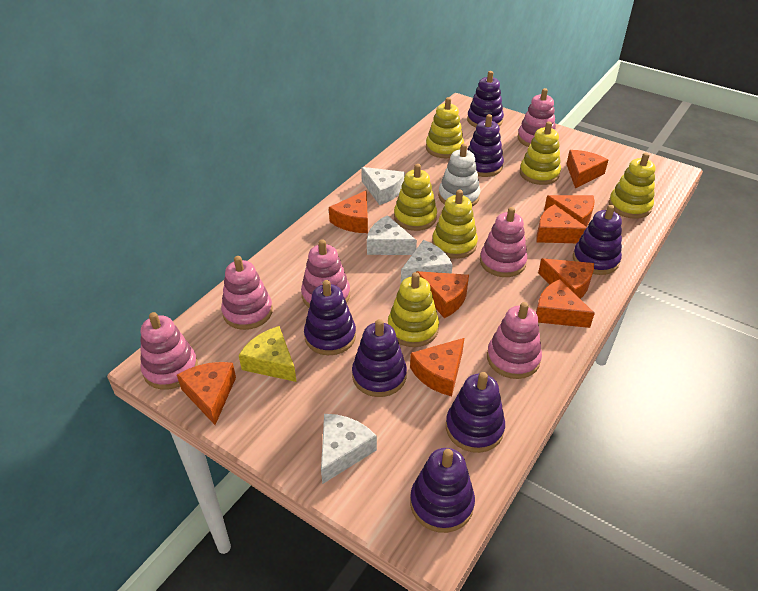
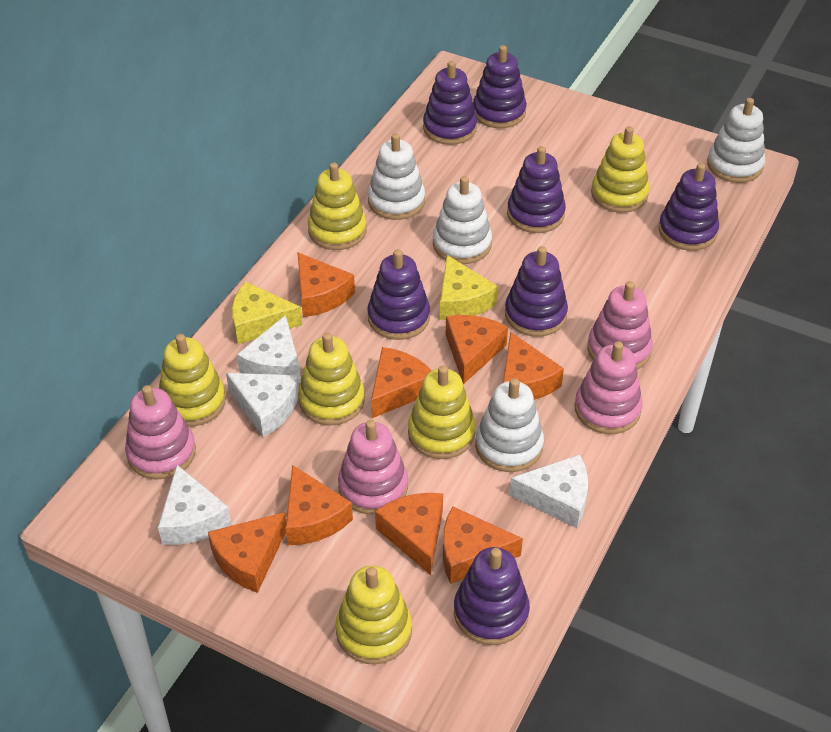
orange cheese: [177,362,236,425] [329,190,368,233] [410,338,464,396] [416,271,469,318] [536,204,587,243] [536,279,595,328] [538,258,594,299] [544,195,595,227] [567,150,608,188] = 9 -> [208,512,286,593] [285,465,353,545] [297,252,355,317] [371,347,432,418] [375,493,443,575] [443,506,523,584] [446,315,508,384] [503,332,564,400] = 8
pink stacking toy: [140,312,198,390] [221,256,273,330] [301,239,350,307] [480,207,527,277] [487,302,542,379] [518,88,556,147] = 6 -> [125,385,196,480] [338,420,408,515] [574,341,643,434] [587,281,653,370] = 4
white stacking toy: [438,144,480,206] = 1 -> [368,133,425,220] [433,176,492,264] [475,378,544,472] [707,98,765,183] = 4
yellow cheese: [239,326,297,382] = 1 -> [232,281,302,344] [440,255,498,320] = 2

